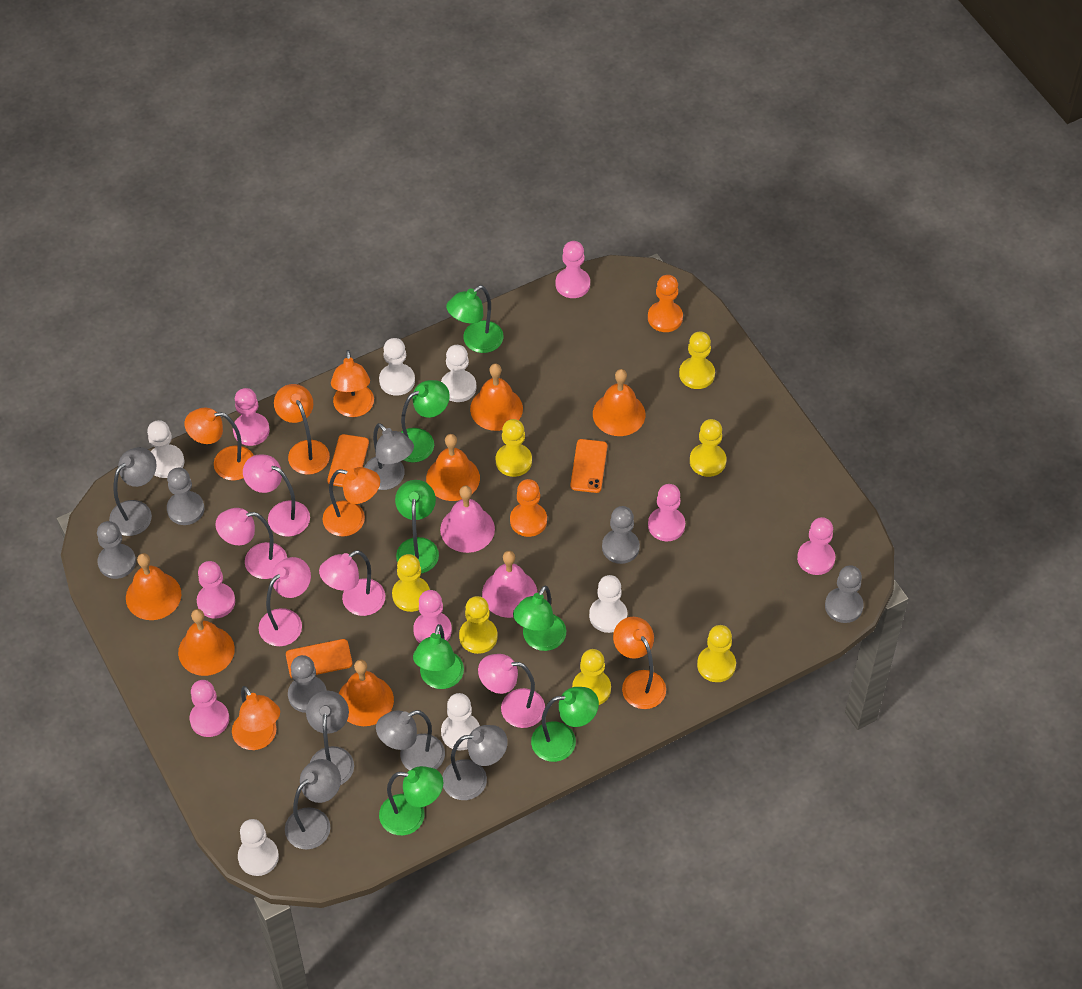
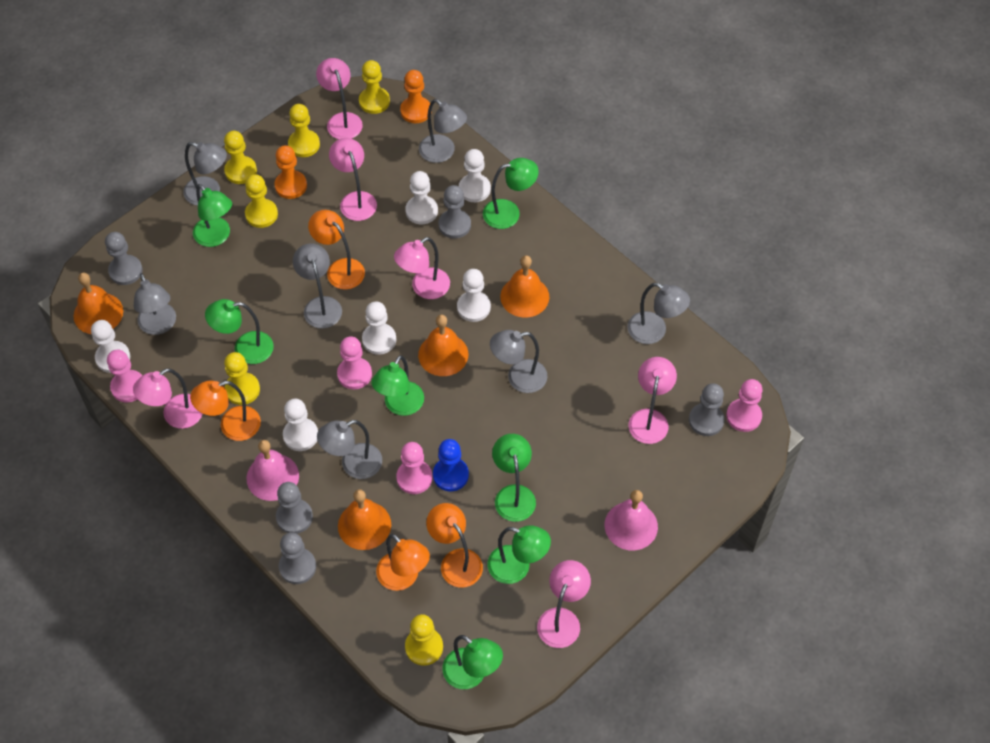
blue pawn: none = 0 -> [433,439,469,491] = 1
grey lamp: [109,447,157,536] [285,759,341,850] [306,691,354,785] [364,423,414,490] [376,710,445,771] [442,725,508,800] = 6 -> [134,273,176,335] [183,142,227,206] [293,243,342,329] [317,420,382,479] [419,99,467,163] [490,330,548,393] [627,283,690,344] = 7
orange bell: [126,553,181,620] [178,609,235,676] [339,660,394,726] [426,434,480,501] [470,364,523,431] [593,369,645,436] = 6 -> [73,273,123,334] [338,489,391,550] [418,315,468,376] [500,255,549,318] = 4
orange lamp: [184,408,254,481] [232,686,280,750] [274,384,330,475] [322,467,380,536] [331,350,374,417] [613,617,666,709] = 6 -> [190,381,261,441] [308,210,365,290] [376,534,430,591] [426,503,483,587] = 4
orange phone: [286,639,352,679] [327,434,369,487] [570,439,607,493] = 3 -> none = 0
pink lamp: [215,508,287,579] [243,454,310,537] [259,557,311,646] [319,550,385,616] [478,654,545,728] = 5 -> [133,368,203,428] [316,58,363,139] [329,138,377,221] [394,237,450,299] [537,560,591,648] [629,357,677,444] = 6
pink pawn: [190,680,229,737] [197,561,235,618] [233,388,270,446] [413,590,452,643] [556,241,590,298] [648,484,685,541] [797,517,835,575] = 7 -> [107,350,143,402] [337,336,372,389] [396,442,432,494] [726,379,762,432] = 4
yellow pawn: [392,554,430,612] [459,596,497,654] [496,419,532,477] [572,649,611,705] [679,332,715,389] [690,419,726,477] [697,625,736,682] = 7 -> [224,131,257,184] [224,352,260,405] [245,174,278,228] [288,104,320,157] [359,60,390,114] [405,614,443,666] = 6

